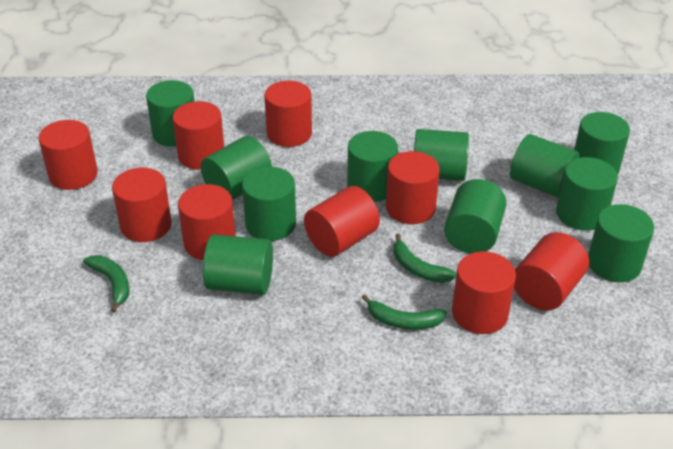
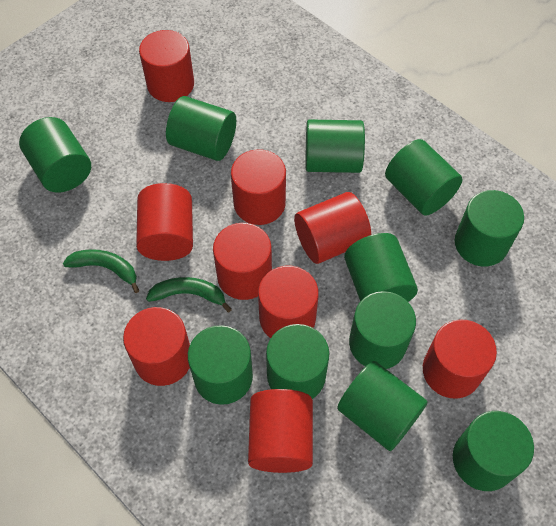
green banana: [83,255,129,313] [362,294,447,330] [394,234,456,283] = 3 -> [63,249,140,293] [146,277,232,313] = 2

